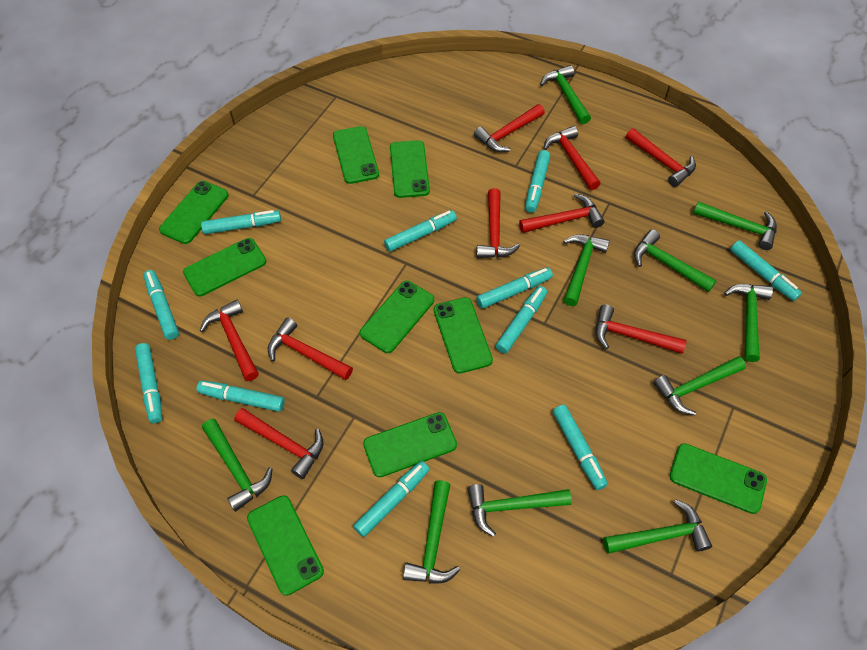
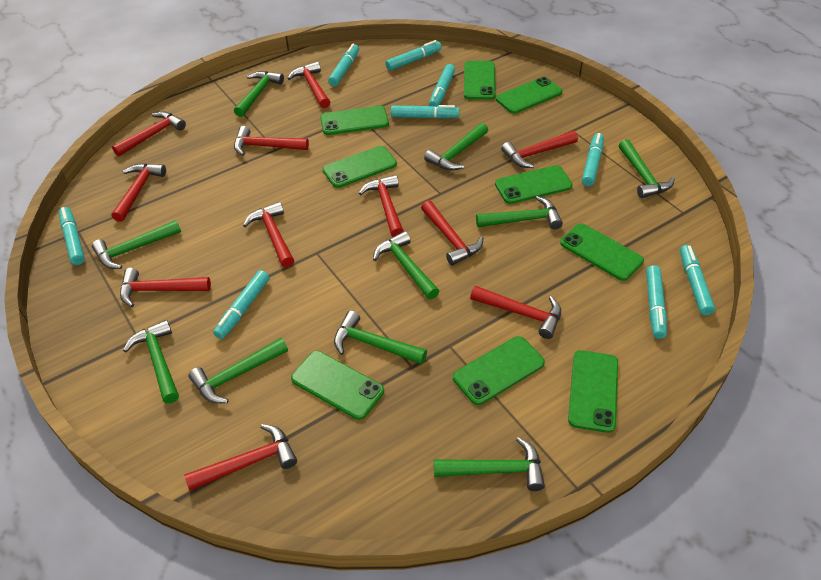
red hammer: [200,299,259,381] [234,408,324,479] [268,318,353,380] [474,104,545,152] [476,188,520,258] [519,193,604,233] [544,126,601,190] [595,304,687,354] [626,128,696,187] = 9 -> [111,163,166,222] [112,111,186,157] [120,268,211,307] [184,424,297,491] [234,126,309,156] [243,202,294,268] [287,61,330,108] [359,175,404,237] [421,200,483,266] [470,286,561,339] [501,131,578,168] = 11
turquoise marker: [135,343,162,423] [143,270,179,340] [197,380,285,412] [201,210,281,234] [353,461,430,537] [384,210,457,252] [476,267,553,309] [496,286,547,354] [525,150,550,213] [553,405,608,490] [730,240,802,301] = 11 -> [59,207,85,265] [213,270,270,339] [328,44,359,86] [385,40,442,71] [391,105,460,119] [429,64,455,107] [582,133,604,186] [646,265,667,339] [680,245,715,315] = 9

